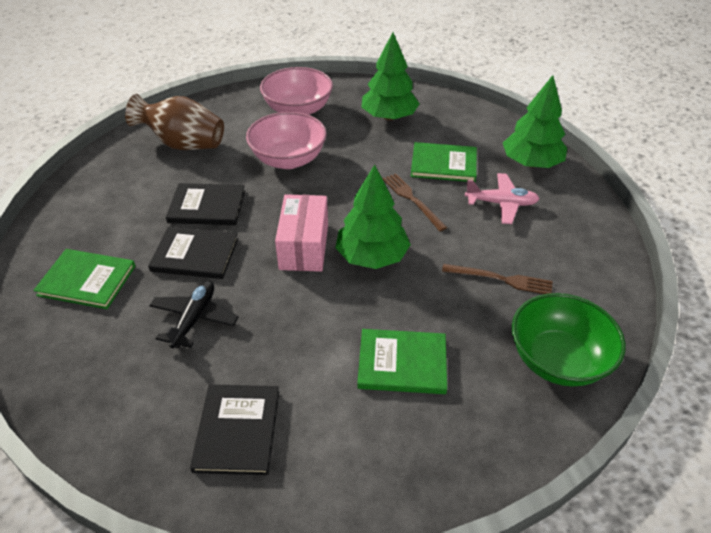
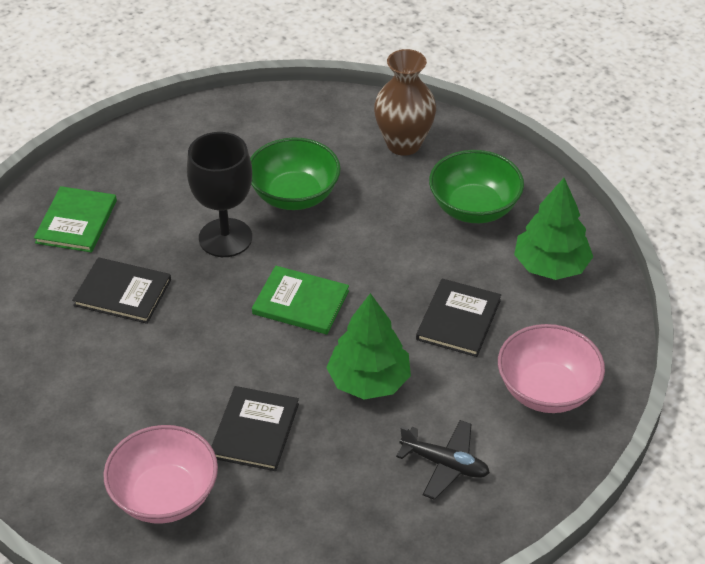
black goblet: none = 0 -> [187,132,252,257] = 1
brown fork: [383,173,448,231] [442,264,553,294] = 2 -> none = 0
green book: [33,249,136,309] [357,329,447,394] [411,142,477,182] = 3 -> [34,186,117,253] [252,266,349,334] = 2
green bowl: [512,293,626,386] = 1 -> [250,137,341,210] [429,150,524,223] = 2
green tree: [335,165,411,269] [361,32,420,121] [503,75,567,168] = 3 -> [326,293,411,399] [514,178,593,280] = 2
pink box: [275,194,328,272] = 1 -> none = 0
pink plane: [465,173,540,224] = 1 -> none = 0

